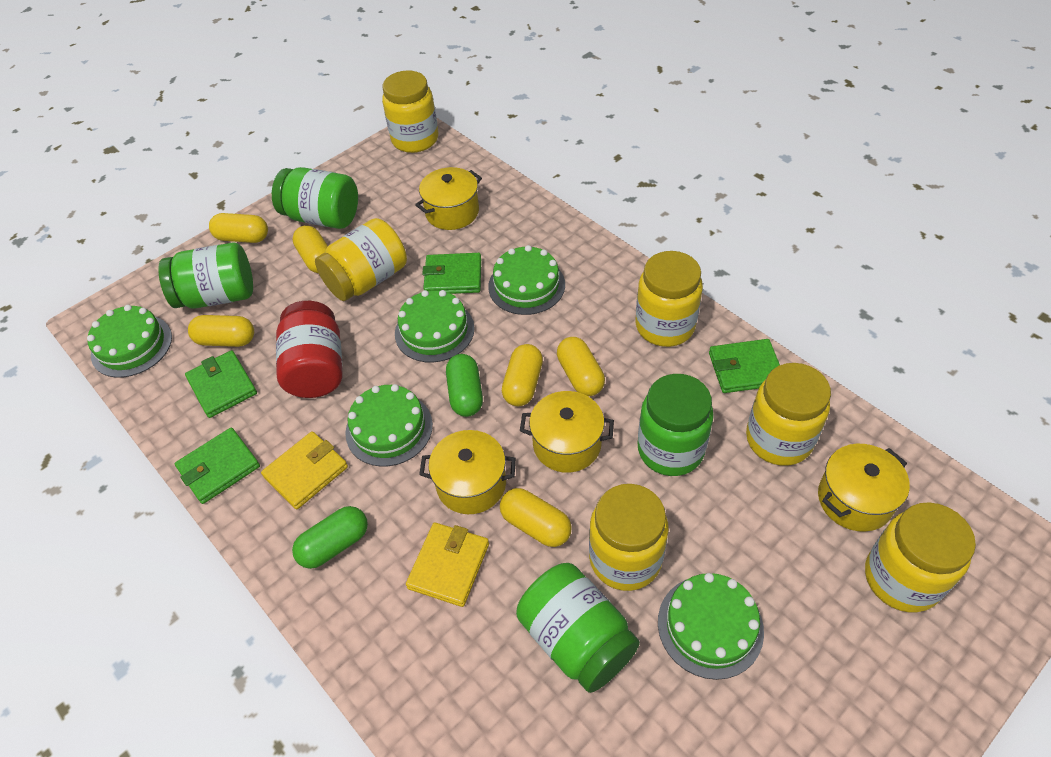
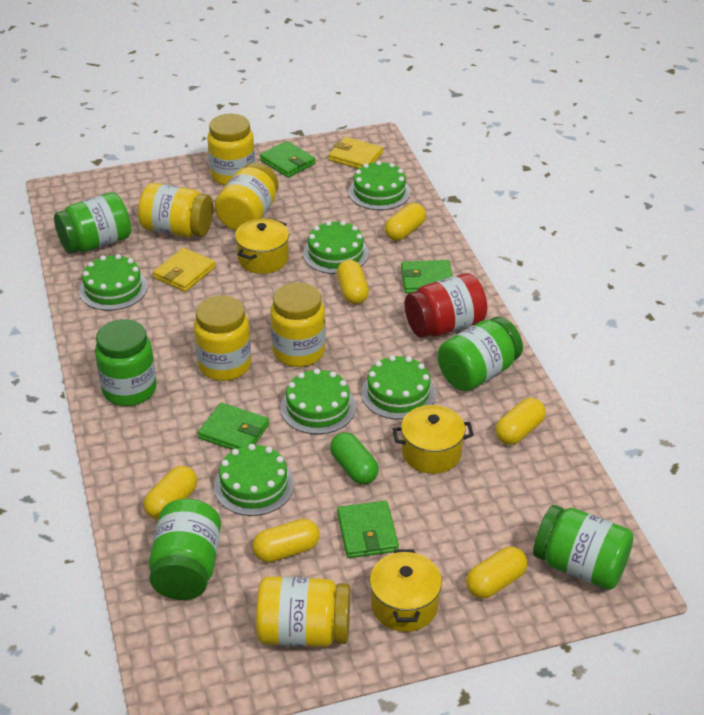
green cake: [87,305,172,378] [345,384,433,467] [395,290,475,362] [488,245,565,315] [658,573,764,680] = 5 -> [79,254,148,311] [214,444,294,516] [280,369,356,434] [303,221,369,274] [349,161,410,210] [361,355,436,420] = 6
green capsule: [292,506,368,569] [446,354,483,417] = 2 -> [330,432,379,484] = 1
green jar: [158,243,253,309] [272,167,358,229] [516,563,640,693] [638,374,714,476] = 4 -> [54,192,131,254] [95,319,157,406] [149,499,221,600] [438,317,523,391] [533,505,634,590] = 5
yellow pot: [415,167,482,230] [419,430,516,514] [520,391,614,473] [818,444,910,532] = 4 -> [235,219,289,274] [370,549,442,632] [392,405,474,474] = 3

